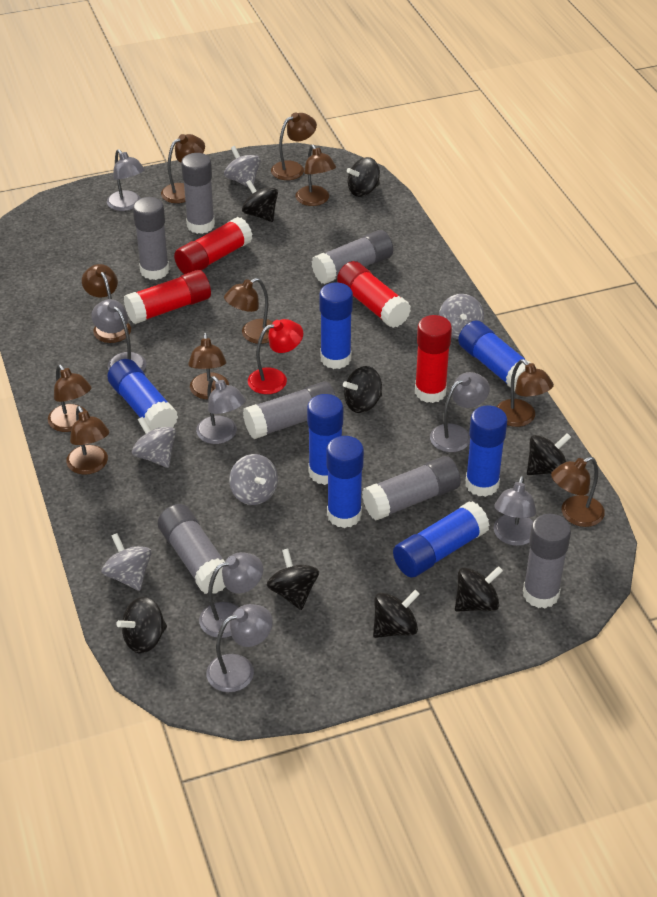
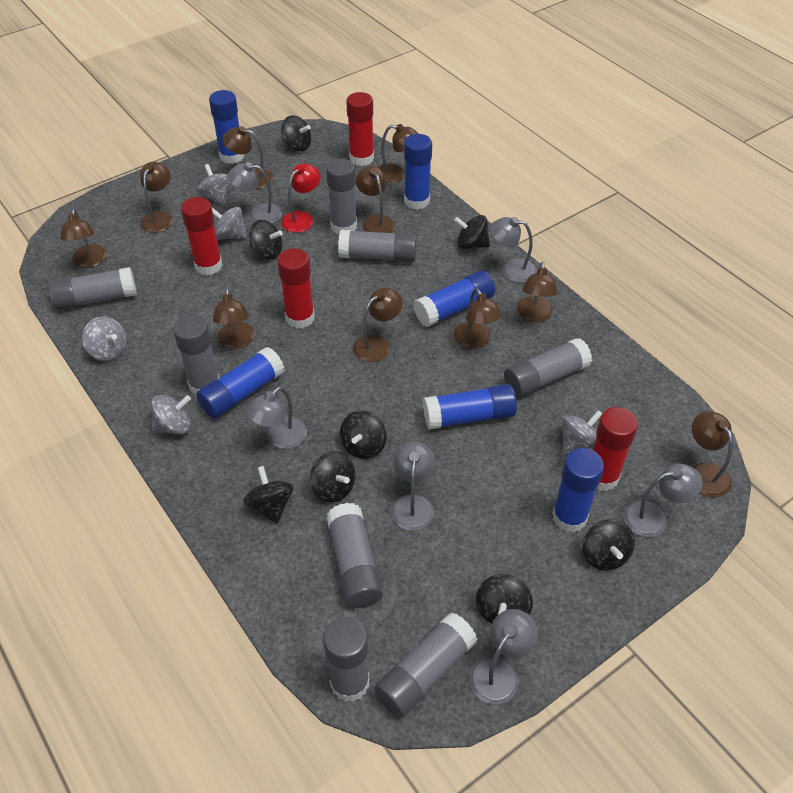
blue glue stick: [107,359,178,431] [307,394,343,485] [320,282,353,369] [326,436,364,528] [393,501,490,577] [458,320,536,391] [465,405,507,497] = 7 -> [196,347,285,419] [209,90,244,164] [404,134,432,210] [414,270,495,327] [423,384,517,430] [552,448,604,533] = 6
grey glue stick: [133,197,169,280] [158,504,225,594] [181,153,215,234] [243,381,336,439] [311,230,393,284] [362,456,461,521] [523,514,571,608] = 7 -> [48,267,137,310] [173,315,219,396] [323,617,369,702] [326,158,357,234] [327,503,383,608] [338,230,417,262] [375,613,477,718] [504,338,592,397] = 8
grey lamp: [91,299,146,371] [107,149,145,211] [196,376,246,444] [199,552,263,638] [206,604,273,692] [430,372,490,452] [494,476,536,546] = 7 -> [228,162,282,224] [246,387,307,449] [391,441,435,531] [469,609,538,704] [490,217,537,283] [623,463,703,537] = 6

